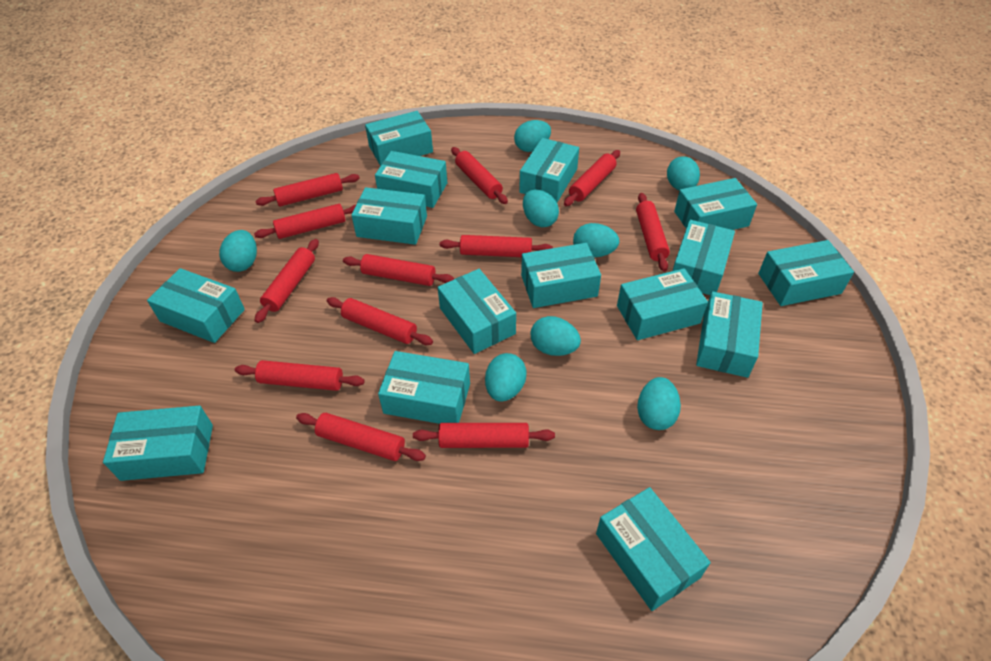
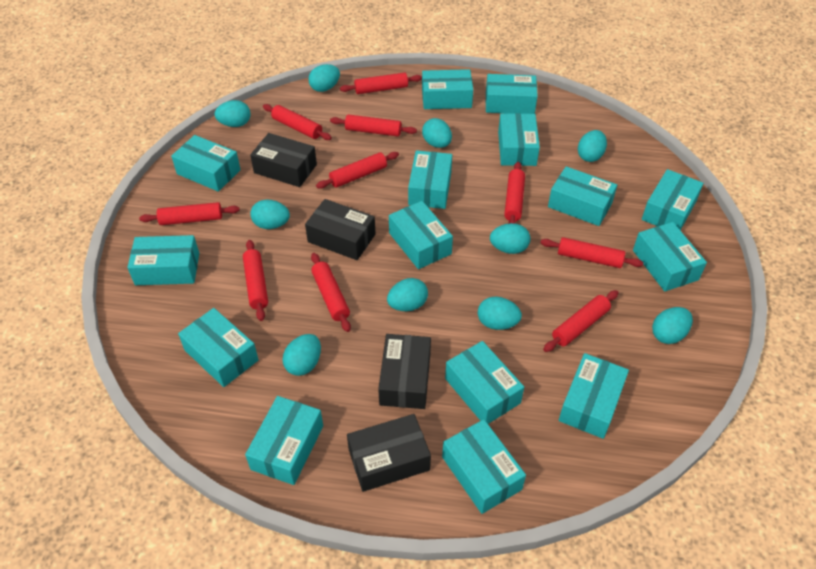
black box: none = 0 -> [250,133,317,187] [305,199,375,260] [347,414,431,492] [378,334,431,409] = 4
red rolling pin: [235,360,365,391] [254,204,356,239] [255,239,319,323] [256,173,360,206] [296,413,426,461] [327,297,433,345] [343,254,454,286] [413,423,555,448] [440,235,553,257] [451,147,508,204] [564,150,620,206] [636,193,670,272] = 12 -> [139,202,239,225] [243,240,268,321] [263,104,332,140] [311,253,351,332] [316,152,399,189] [330,114,417,137] [340,72,422,94] [504,162,525,224] [541,237,643,268] [543,290,618,352] = 10
turquoise egg: [219,230,257,272] [485,353,527,402] [514,120,551,152] [523,189,559,227] [530,316,581,356] [573,223,619,258] [637,377,681,430] [667,156,700,191] = 8 -> [214,100,251,127] [250,200,290,229] [282,334,321,376] [308,64,340,92] [387,278,428,311] [422,118,452,148] [478,297,522,330] [490,223,530,254] [578,130,607,162] [652,307,693,344] = 10

